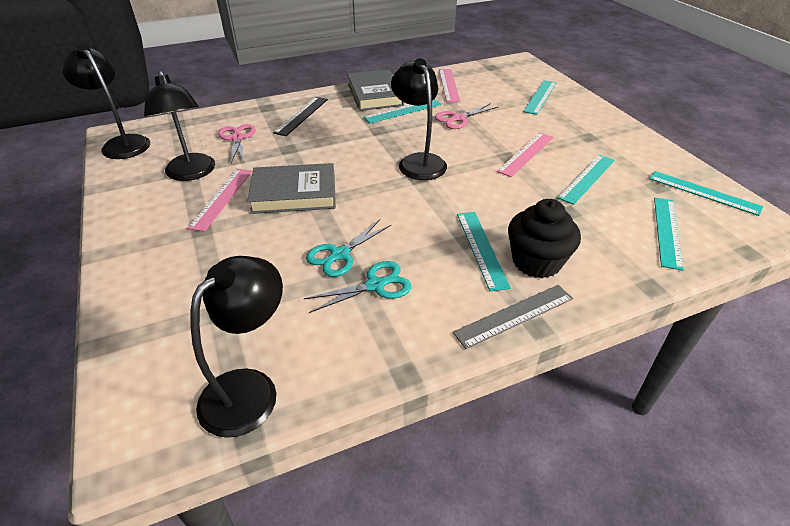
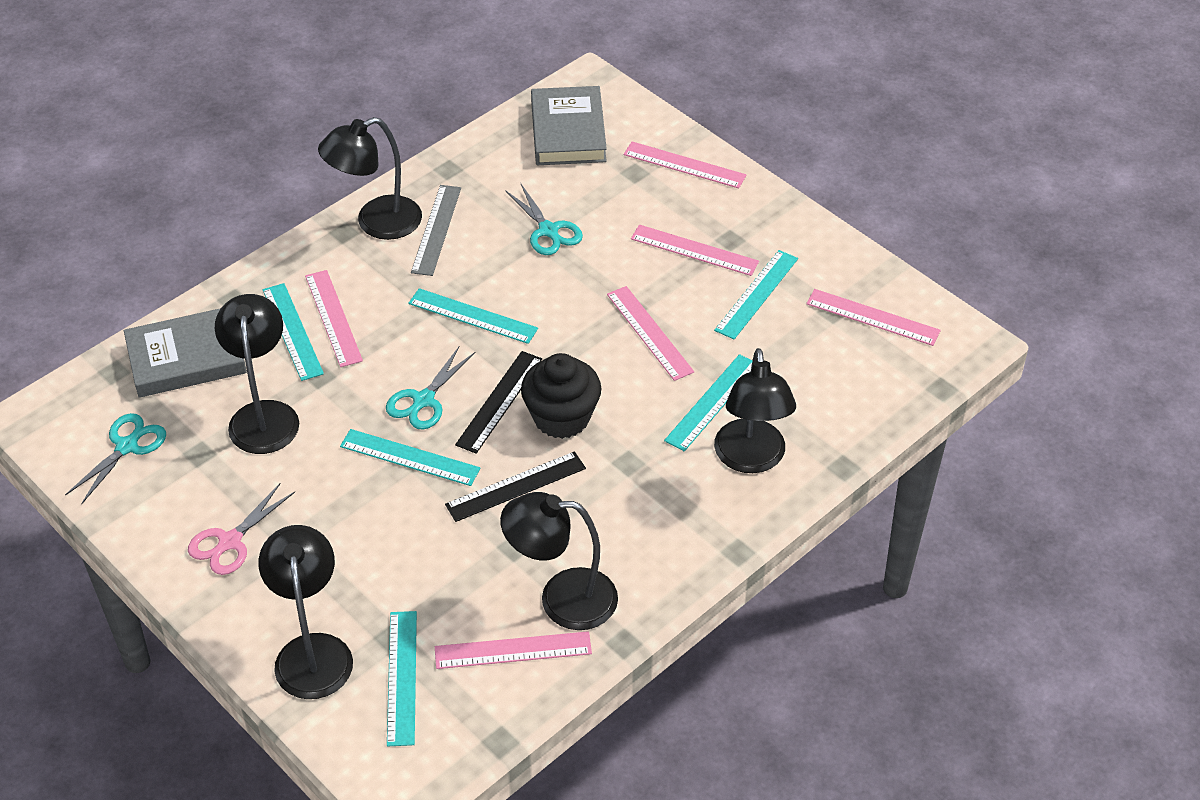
black lamp: [63,44,150,159] [144,70,215,181] [191,256,283,438] [391,58,447,180] = 4 -> [215,294,299,454] [259,525,353,699] [318,117,422,240] [500,492,618,630] [714,348,796,473] = 5
black ruler: [273,97,328,136] = 1 -> [445,451,586,522] [455,351,542,454] = 2
pink ruler: [187,169,252,232] [439,69,460,102] [497,133,554,177] = 3 -> [305,270,363,367] [435,631,592,669] [607,286,694,381] [624,141,746,189] [631,225,759,276] [806,289,941,346] = 6
pink scissors: [218,124,256,163] [435,103,498,129] = 2 -> [188,483,295,575] = 1
turquoise scissors: [304,261,412,313] [306,219,392,277] = 2 -> [65,413,166,505] [386,345,476,430] [505,184,583,255] = 3

